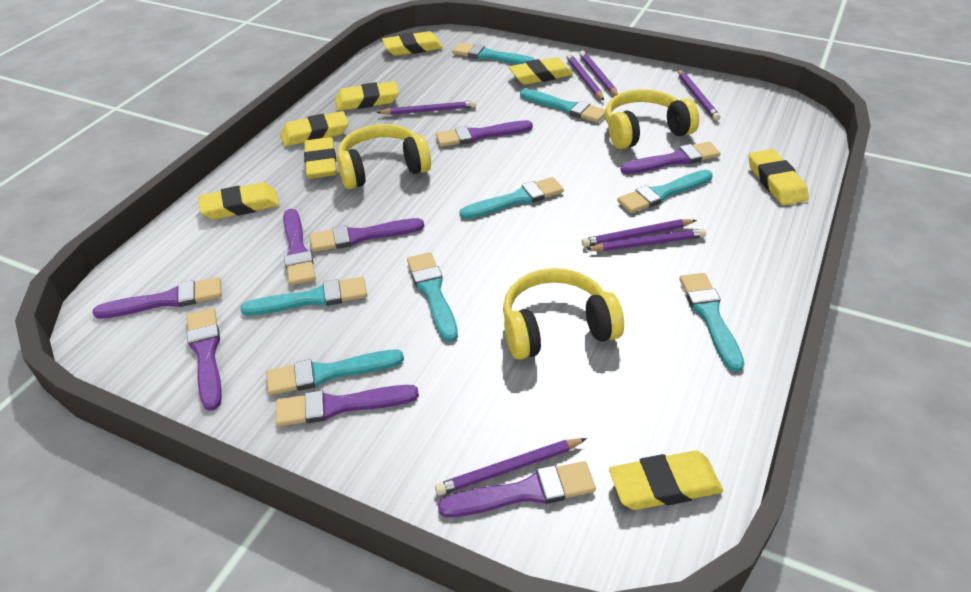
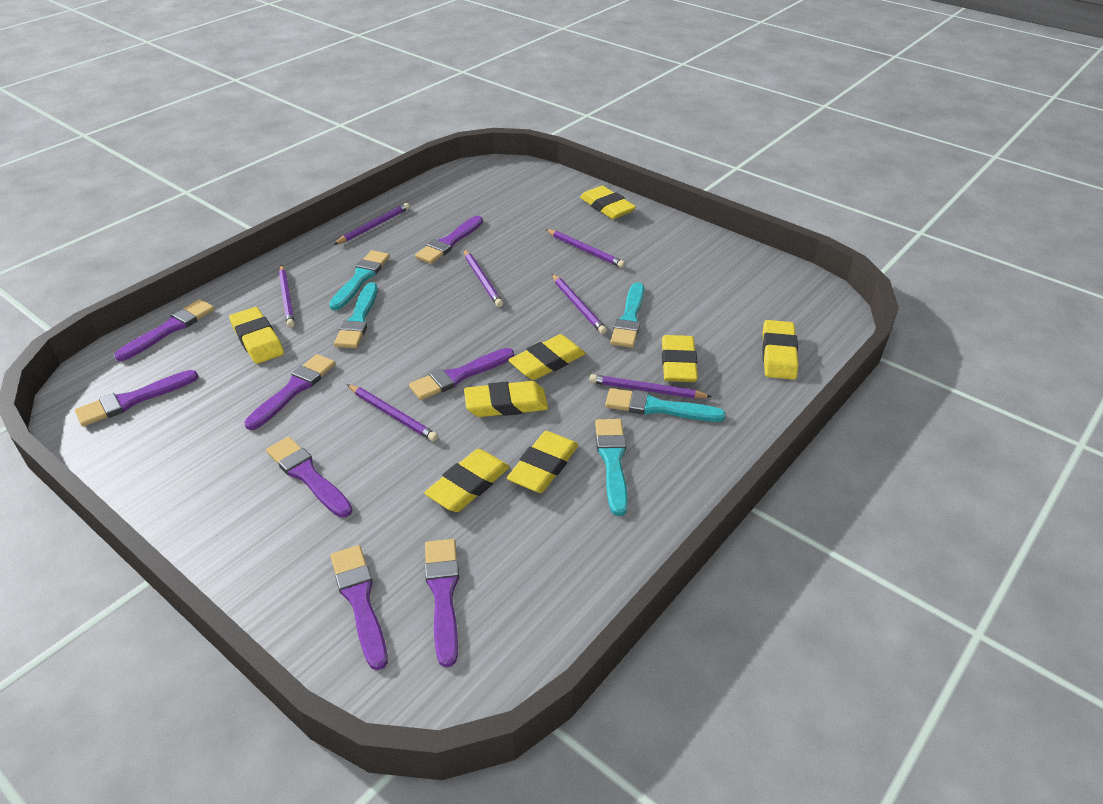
turquoise brush: [240,277,367,316] [266,350,404,395] [407,252,458,342] [452,43,535,65] [460,177,564,219] [520,89,605,123] [617,170,713,213] [679,273,744,372] = 8 -> [329,250,390,310] [334,282,378,348] [595,419,628,516] [605,388,726,422] [610,282,644,348] = 5
yellow headphones: [337,124,431,189] [503,268,624,360] [605,89,699,149] = 3 -> none = 0

